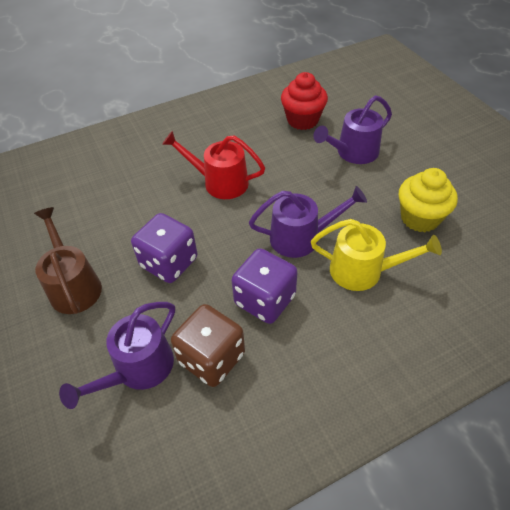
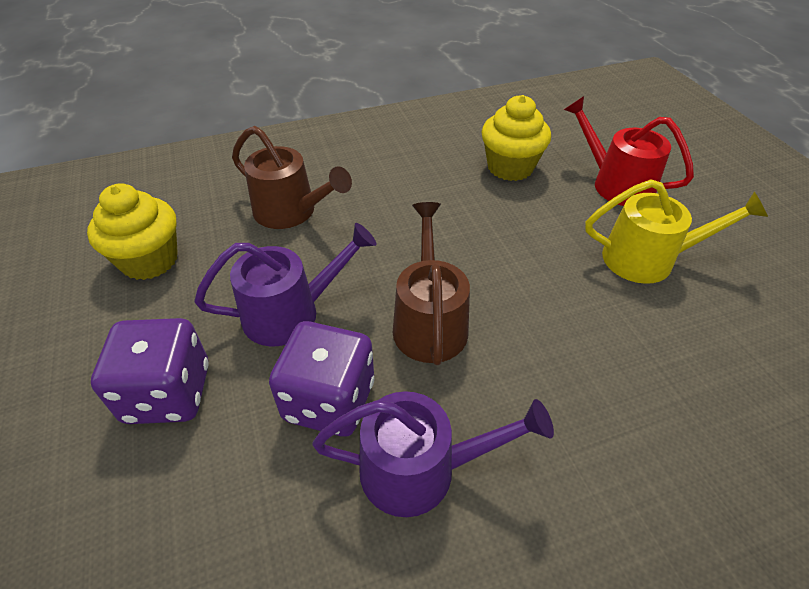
brown dice: [171,304,245,387] = 1 -> none = 0
brown watering can: [34,207,102,314] = 1 -> [232,126,352,229] [393,202,470,365] = 2
purple watering can: [59,302,175,409] [249,186,367,258] [313,95,392,164] = 3 -> [194,223,377,346] [312,391,554,517] = 2
red cupcake: [281,72,328,130] = 1 -> none = 0
yellow cupcake: [399,168,458,232] = 1 -> [87,183,178,280] [481,95,551,181] = 2

